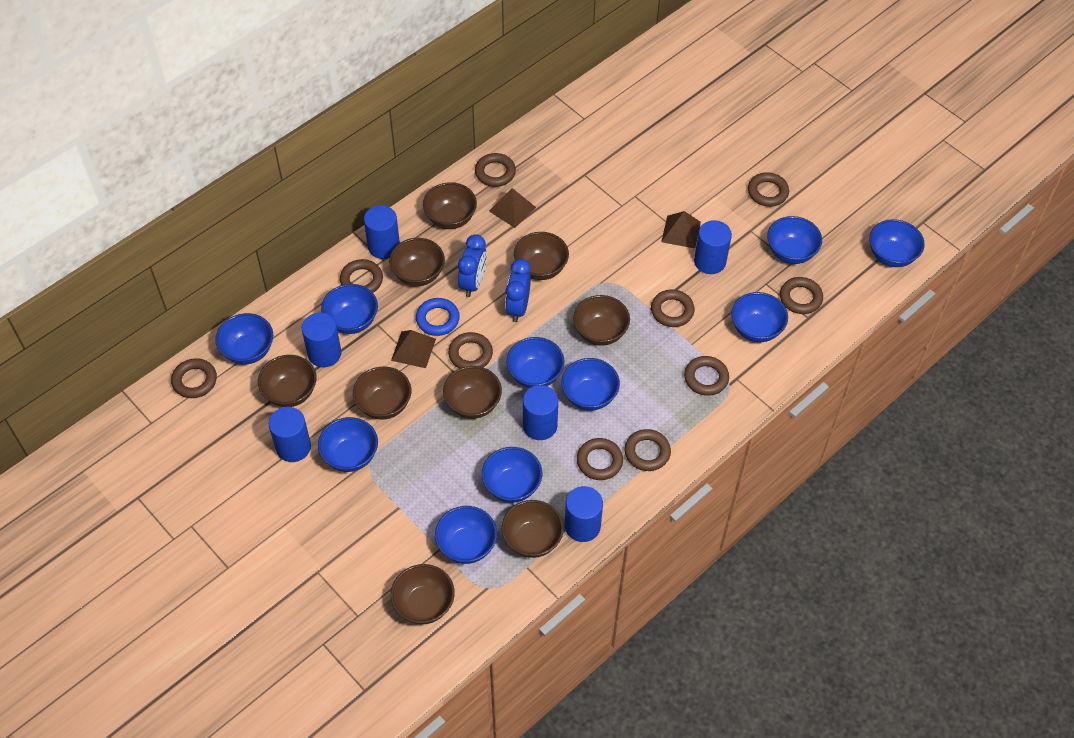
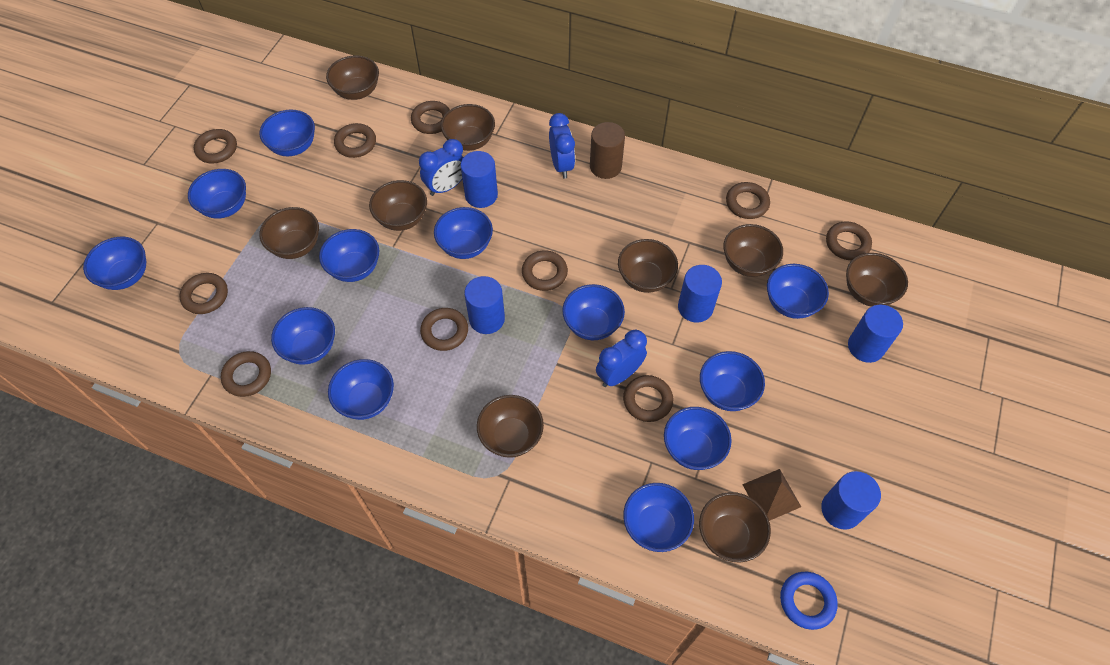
blue bowl: [215,313,273,364] [318,417,378,472] [321,284,378,334] [435,506,497,564] [482,447,542,502] [507,337,564,388] [561,358,620,411] [731,292,788,342] [767,216,822,264] [869,219,925,267] = 10 -> [83,237,146,290] [188,169,246,219] [259,109,315,156] [271,307,335,365] [319,229,379,282] [328,359,394,420] [434,207,493,259] [562,284,625,340] [623,483,694,552] [664,407,732,470] [700,351,765,411] [767,264,829,319] = 12
blue clock: [458,234,487,297] [505,259,531,322] = 2 -> [419,139,464,196] [549,113,575,179] [596,330,647,387] = 3
blue cylinder: [269,407,311,462] [302,313,341,368] [364,205,400,259] [523,385,558,440] [565,486,603,542] [694,220,732,274] = 6 -> [460,151,498,208] [464,276,505,334] [678,265,722,322] [821,471,881,530] [848,305,903,363] = 5
brown cylinder: none = 0 -> [590,122,625,179] = 1
brown pyramid: [391,330,436,368] [489,188,536,228] [661,211,701,248] = 3 -> [742,469,801,521] = 1

